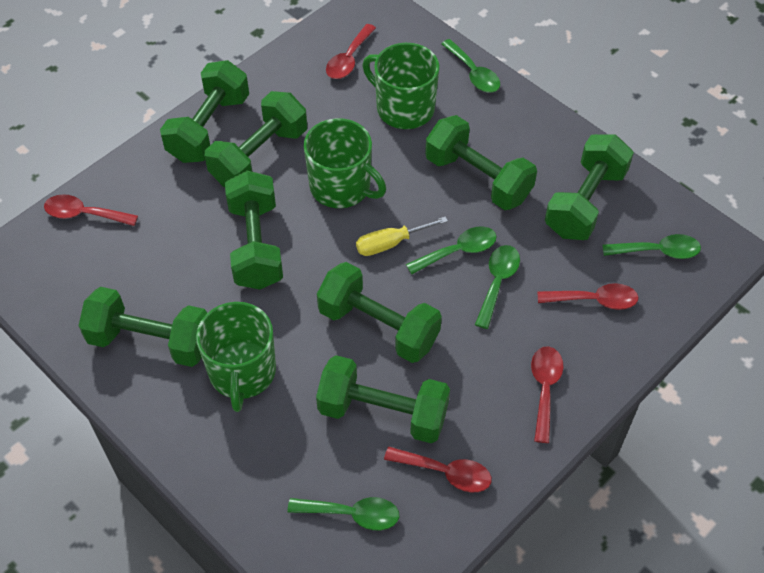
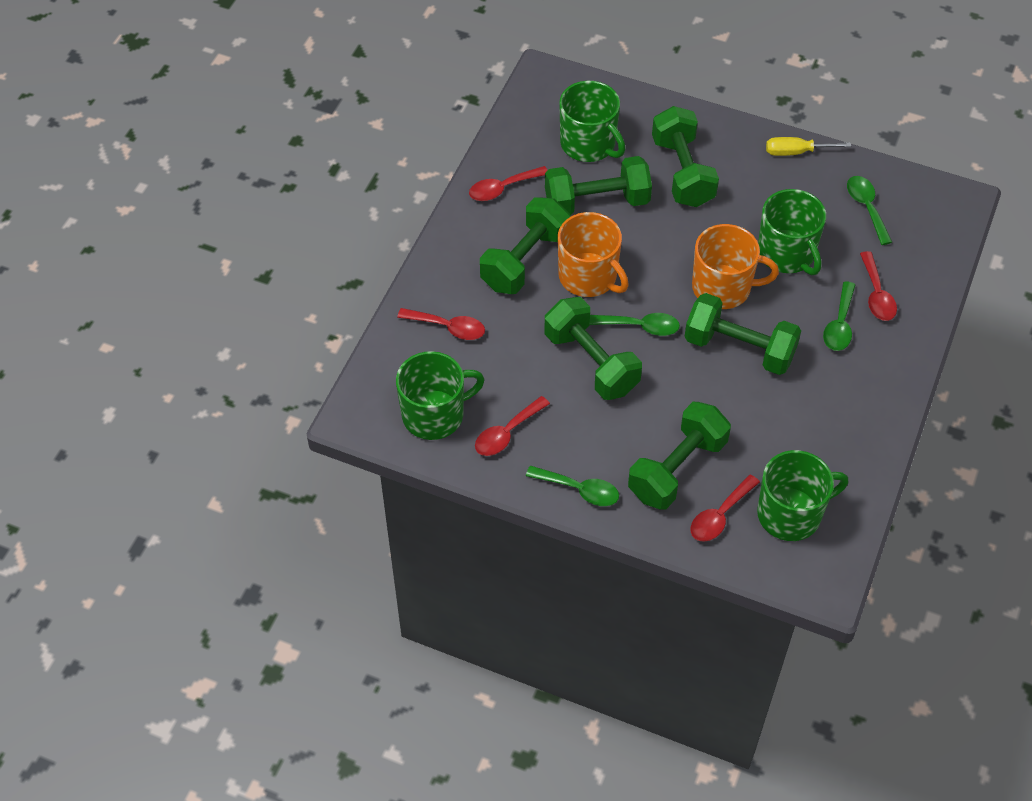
green dumbbell: [79,287,207,367] [160,60,249,163] [205,91,307,187] [225,170,283,290] [316,355,450,443] [317,262,442,363] [425,115,537,210] [545,134,634,240] = 8 -> [480,197,570,294] [544,297,642,400] [545,156,652,216] [628,402,731,510] [652,106,719,207] [684,293,801,375] = 6
green mug: [196,302,276,412] [304,118,386,208] [362,43,440,129] = 3 -> [396,351,485,440] [559,81,625,162] [757,450,848,541] [758,189,826,275] = 4
green spoon: [287,497,400,530] [406,226,497,274] [441,39,500,93] [475,245,520,329] [602,234,701,259] = 5 -> [526,466,619,506] [589,313,680,336] [823,281,855,351] [847,176,892,245] = 4
orange mug: none = 0 -> [558,212,629,297] [692,224,779,309] = 2

